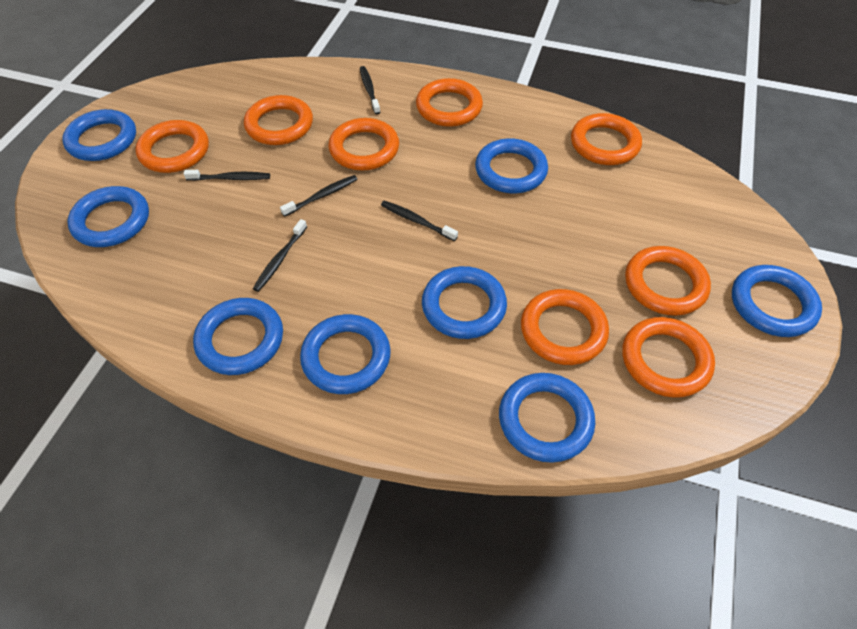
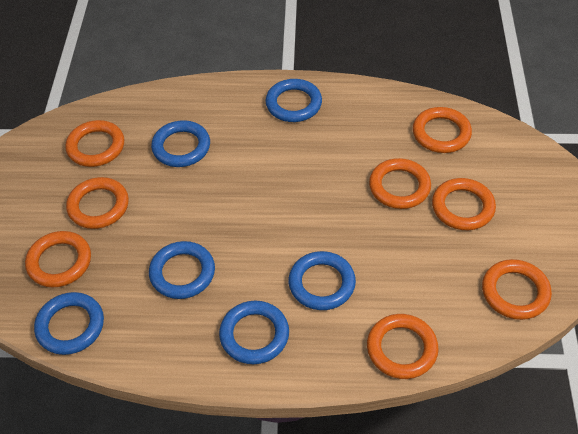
black toothbrush: [184,170,270,181] [253,219,307,292] [280,175,358,217] [360,66,380,114] [381,201,458,241] = 5 -> none = 0
blue ring: [62,109,136,161] [67,186,149,247] [193,298,283,375] [300,314,391,394] [422,266,507,339] [475,138,548,193] [499,373,595,463] [732,265,822,337] = 8 -> [34,292,104,355] [149,241,215,299] [151,120,210,167] [219,301,289,364] [265,79,322,122] [289,251,356,310] = 6

